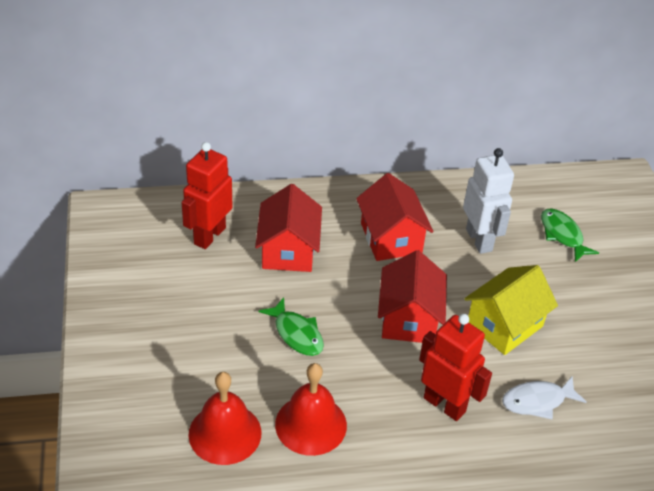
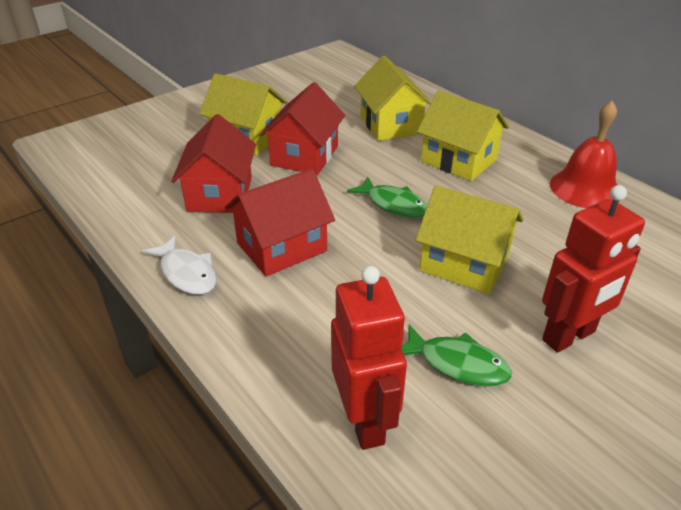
red bell: [188,372,261,465] [275,363,347,456] = 2 -> [550,101,619,208] = 1
white robot: [463,148,514,254] = 1 -> none = 0
yellow house: [464,265,558,355] = 1 -> [199,73,288,156] [354,56,431,141] [415,186,523,294] [417,91,509,181] = 4

